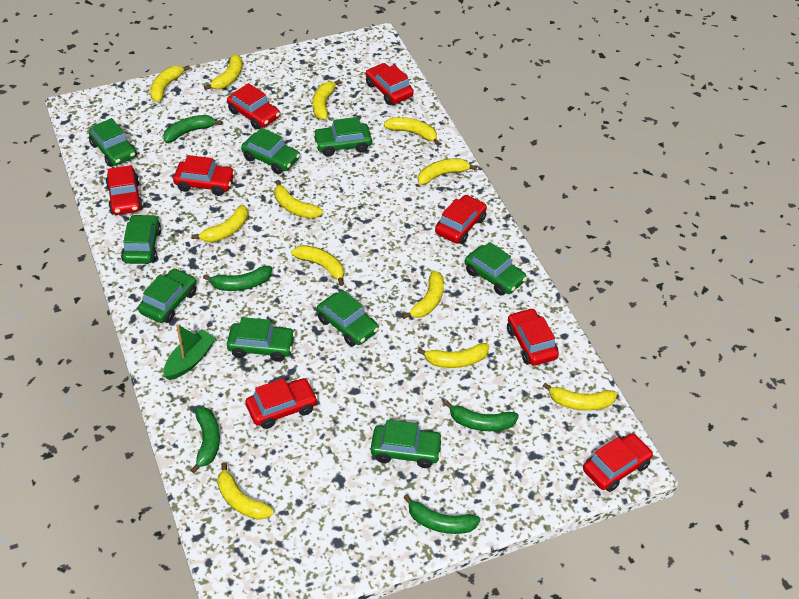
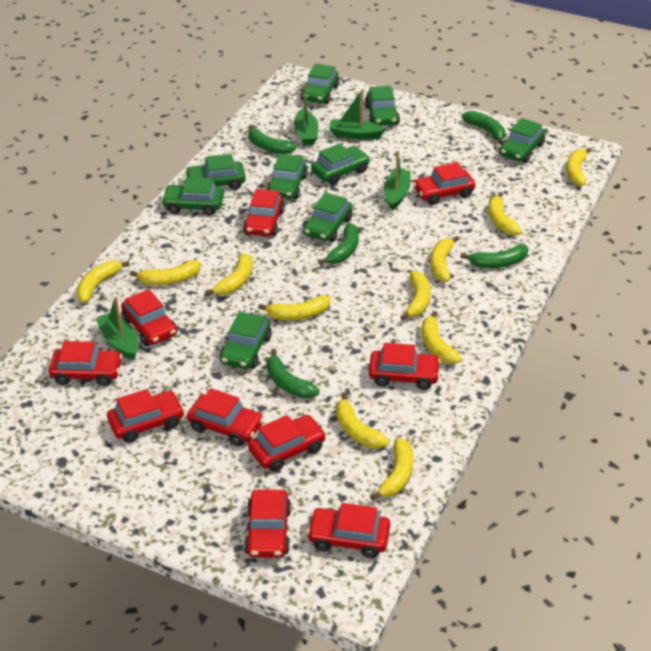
green boat: [163,324,216,380] = 1 -> [96,296,139,360] [294,84,319,145] [329,89,386,140] [384,150,411,210] = 4
red car: [106,165,143,215] [173,155,235,196] [227,83,280,129] [245,378,318,429] [366,63,414,105] [435,195,487,244] [507,308,559,366] [583,433,653,492] = 8 -> [49,341,123,386] [107,389,185,443] [121,289,177,346] [187,388,264,446] [243,189,285,236] [244,490,291,558] [248,415,326,472] [307,503,390,558] [369,343,441,390] [413,162,475,205] = 10
yellow banana: [150,65,190,102] [192,205,248,242] [204,54,242,90] [217,462,274,520] [274,180,323,219] [291,245,344,286] [313,79,341,120] [384,117,440,146] [402,270,444,319] [417,343,489,368] [418,158,477,185] [543,383,617,411] = 12 -> [77,261,130,303] [130,260,200,285] [205,253,253,296] [258,295,330,320] [336,393,389,448] [370,438,413,501] [401,271,431,320] [422,311,461,364] [430,236,459,282] [488,192,522,236] [566,147,592,186] = 11

